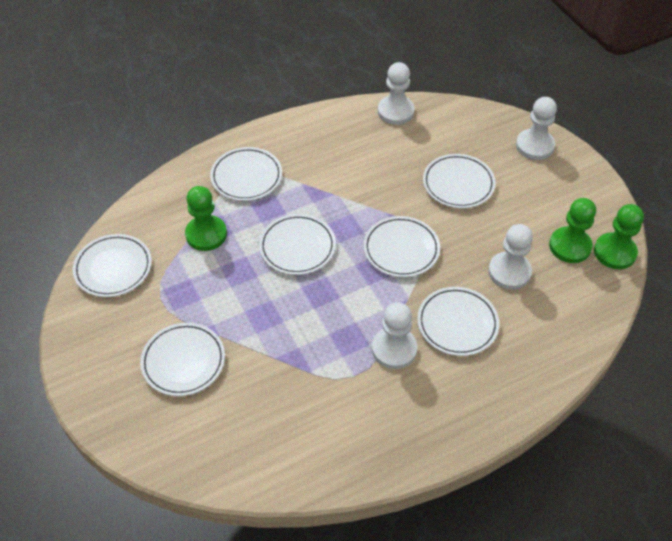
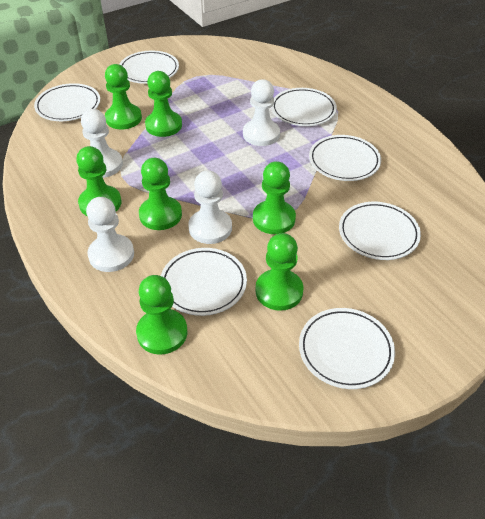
green pawn: [185,186,227,251] [549,198,596,263] [594,204,644,269] = 3 -> [76,146,121,216] [105,64,142,129] [136,275,187,355] [139,158,182,230] [145,71,182,137] [253,161,296,234] [255,233,304,311] = 7

